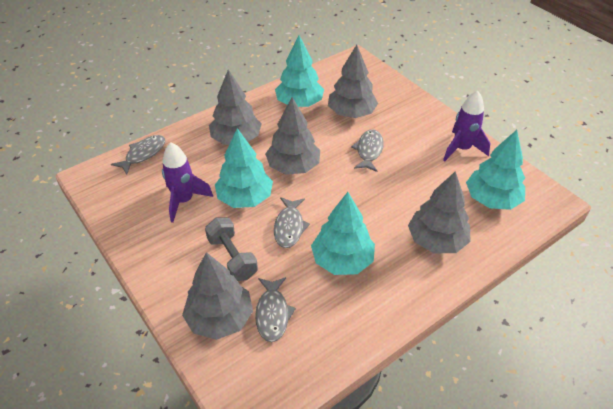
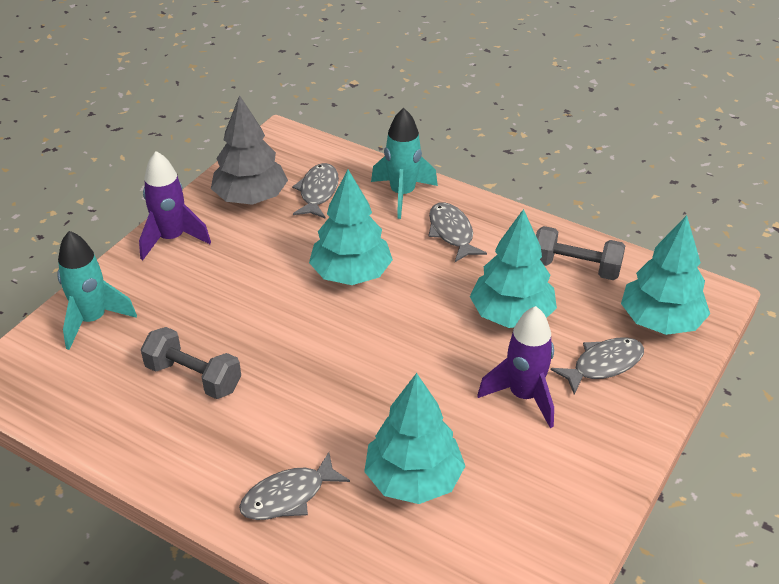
grey dumbbell: [205,218,258,281] = 1 -> [141,327,241,399] [536,226,625,280] = 2
grey tree: [182,252,253,340] [209,70,262,145] [265,97,320,174] [328,44,378,118] [408,171,471,253] = 5 -> [211,95,288,205] = 1
turquoise rocket: none = 0 -> [57,231,137,350] [371,108,438,219] = 2

